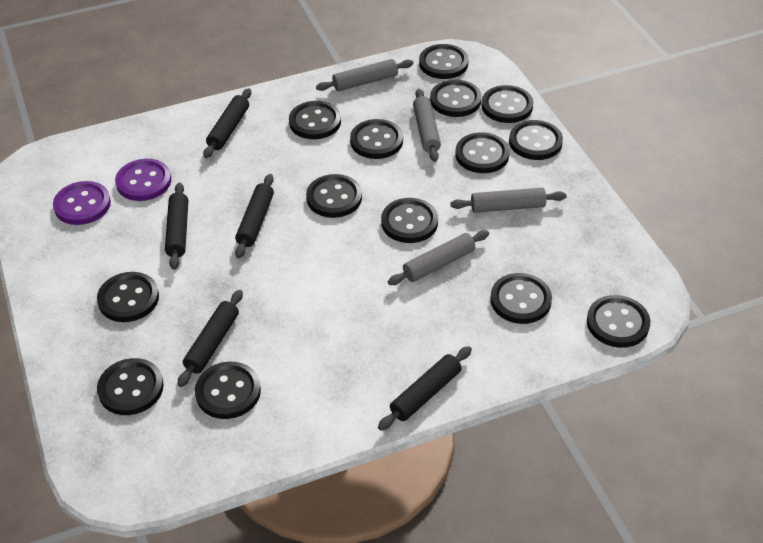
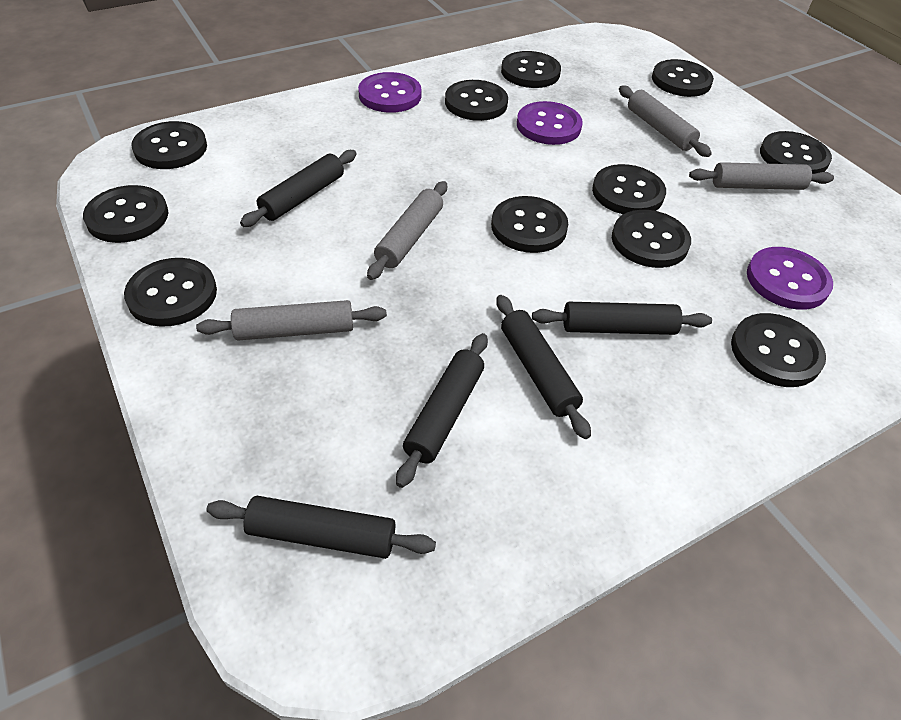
black button: [97,272,159,322] [97,358,164,415] [195,362,261,419] [289,101,341,139] [306,174,362,218] [350,119,403,159] [381,198,438,243] [419,44,469,79] [430,80,482,117] [455,132,510,173] [481,85,533,123] [490,273,552,324] [509,120,563,160] [587,295,650,348] = 14 -> [83,185,168,243] [124,258,217,327] [132,121,207,169] [445,80,508,121] [491,196,568,253] [501,51,561,88] [592,164,666,214] [612,210,691,268] [652,59,714,97] [731,313,826,387] [760,131,832,174] = 11
purple button: [53,181,111,225] [115,159,171,201] = 2 -> [358,72,422,113] [517,101,583,145] [747,247,833,310] = 3

